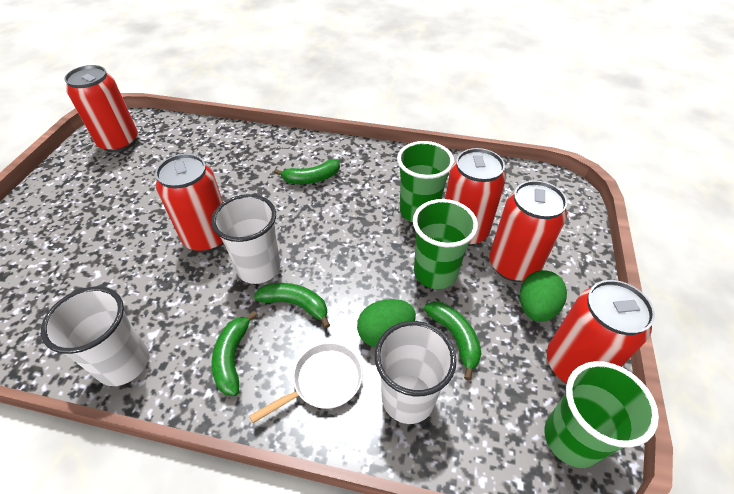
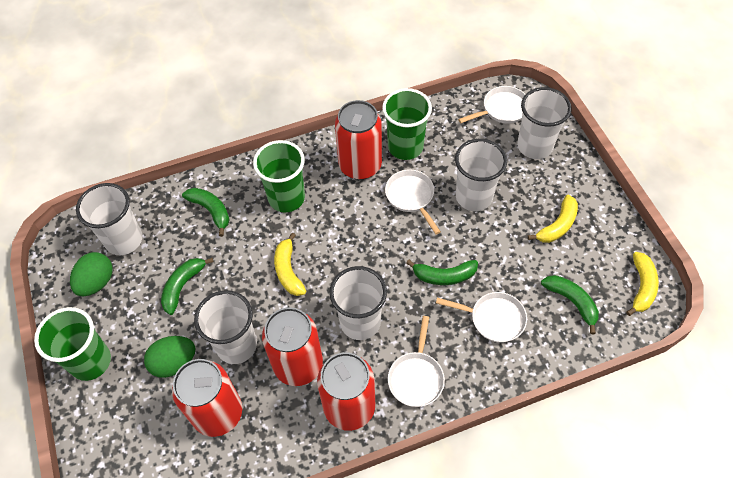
red can: [64,65,138,153] [155,154,224,252] [445,148,506,246] [489,181,567,282] [547,280,655,384] = 5 -> [172,359,242,437] [262,307,323,386] [317,352,375,431] [335,100,382,180] = 4
white cup: [41,286,149,386] [211,194,280,284] [375,321,457,424] = 3 -> [76,183,142,255] [194,290,257,364] [329,266,387,340] [455,139,507,211] [517,87,572,159] = 5
white pan: [249,342,363,423] = 1 -> [385,169,441,234] [388,316,445,407] [436,292,527,343] [458,86,525,124] = 4
yellow banana: none = 0 -> [274,233,306,296] [528,195,578,243] [626,252,659,316] = 3

